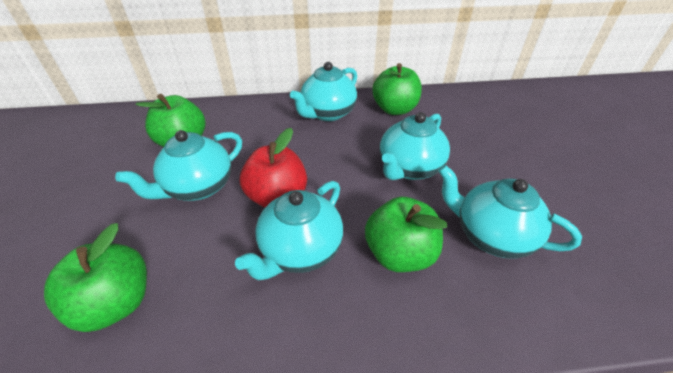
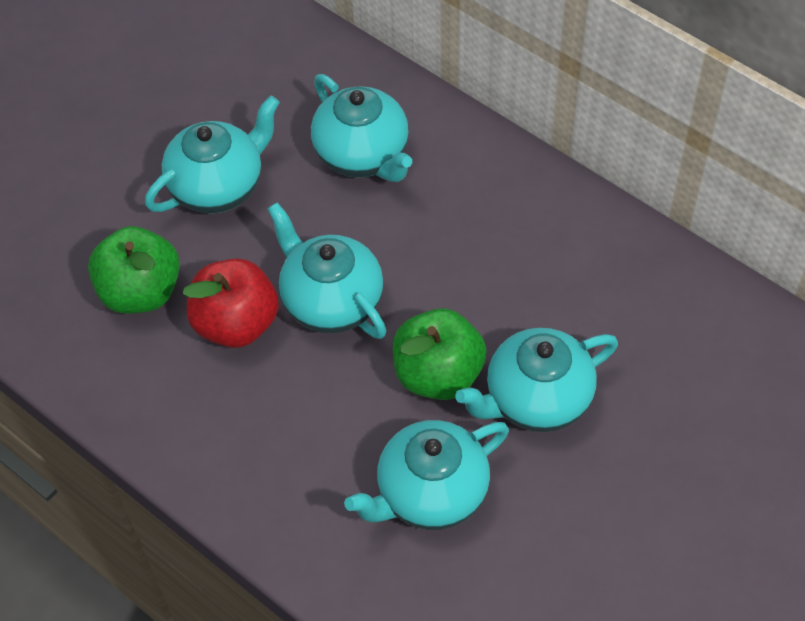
green apple: [44,223,147,332] [136,94,206,147] [365,197,447,272] [373,63,422,115] = 4 -> [88,226,180,314] [393,308,487,400] = 2

